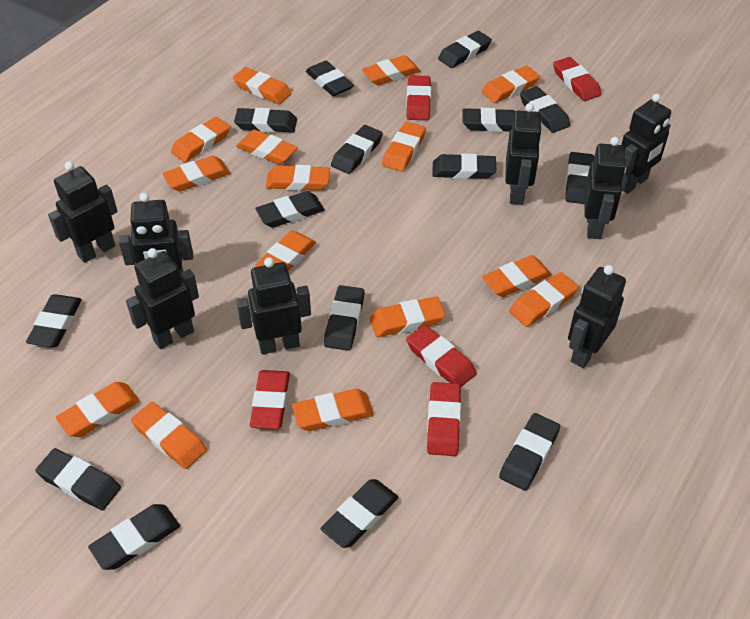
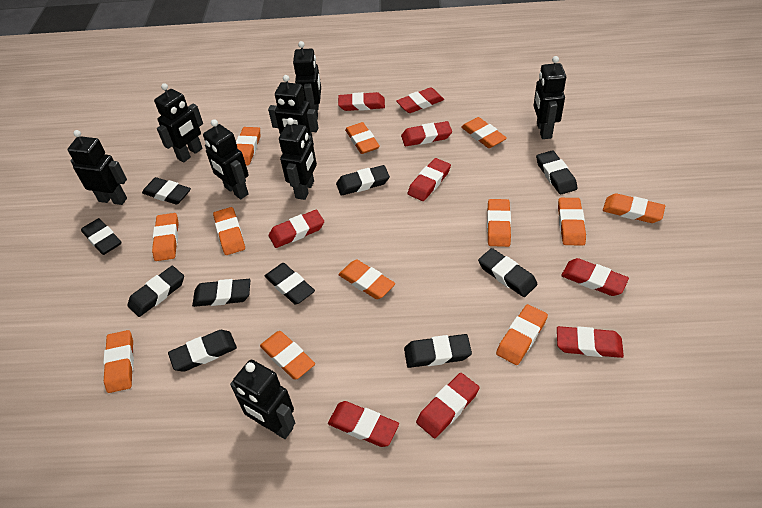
black eraser: [26,294,82,347] [36,448,121,510] [88,504,180,570] [234,108,297,133] [255,191,325,228] [306,61,354,96] [321,479,398,548] [324,285,364,351] [331,125,383,174] [432,154,496,179] [438,31,492,68] [462,108,515,132] [499,413,560,491] [520,86,570,133] [565,152,594,204] = 15 -> [81,218,121,255] [127,266,184,317] [142,177,191,205] [168,330,237,372] [192,279,250,307] [265,263,315,305] [336,165,390,196] [404,334,472,368] [478,248,538,297] [536,150,578,195] = 10
orange eraser: [56,382,140,437] [131,402,207,469] [162,156,230,192] [171,117,230,162] [233,67,292,104] [236,130,298,165] [255,230,316,271] [266,165,330,191] [292,389,374,431] [362,55,420,85] [370,296,445,337] [382,122,426,172] [482,66,540,103] [482,255,552,297] [509,272,579,327] = 15 -> [103,330,134,393] [152,213,179,261] [213,207,245,255] [236,127,260,165] [260,331,315,379] [338,259,395,299] [345,122,380,154] [461,117,507,148] [487,199,511,247] [496,304,548,365] [558,198,586,245] [603,193,665,223] = 12
red eraser: [250,370,290,429] [406,75,431,120] [406,325,476,387] [427,382,461,456] [553,57,601,101] = 5 -> [269,210,324,248] [328,401,399,447] [338,92,385,111] [396,87,444,113] [401,121,452,146] [408,158,451,201] [416,373,479,438] [557,326,624,358] [561,258,629,296] = 9

